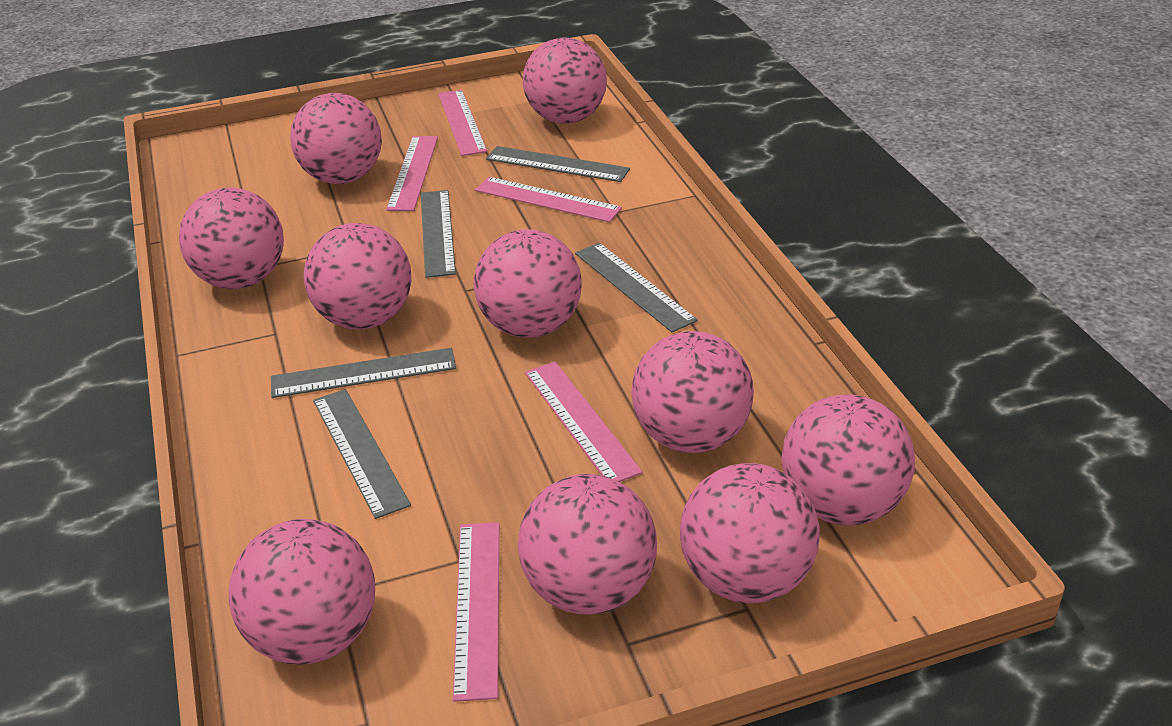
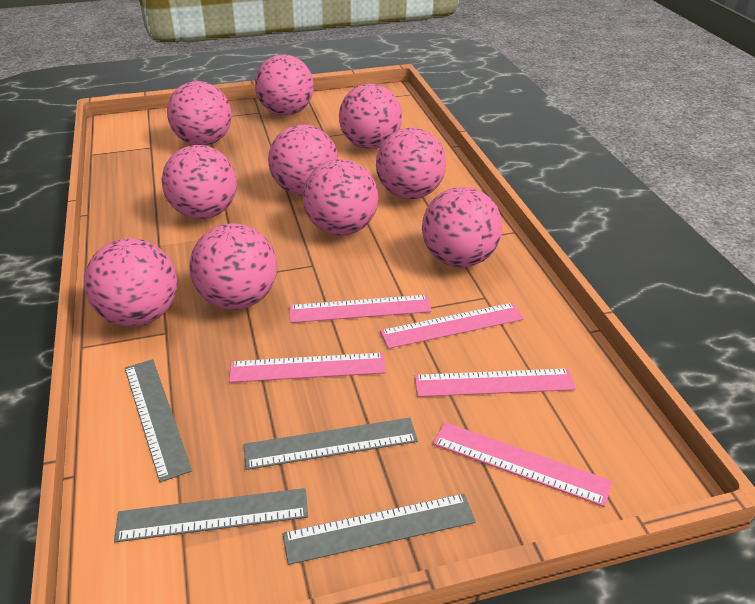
grey ruler: [271,348,456,398] [313,389,411,519] [421,190,456,278] [486,146,630,182] [575,243,698,332] = 5 -> [114,488,308,543] [125,359,192,483] [244,418,418,470] [282,494,476,565] = 4

